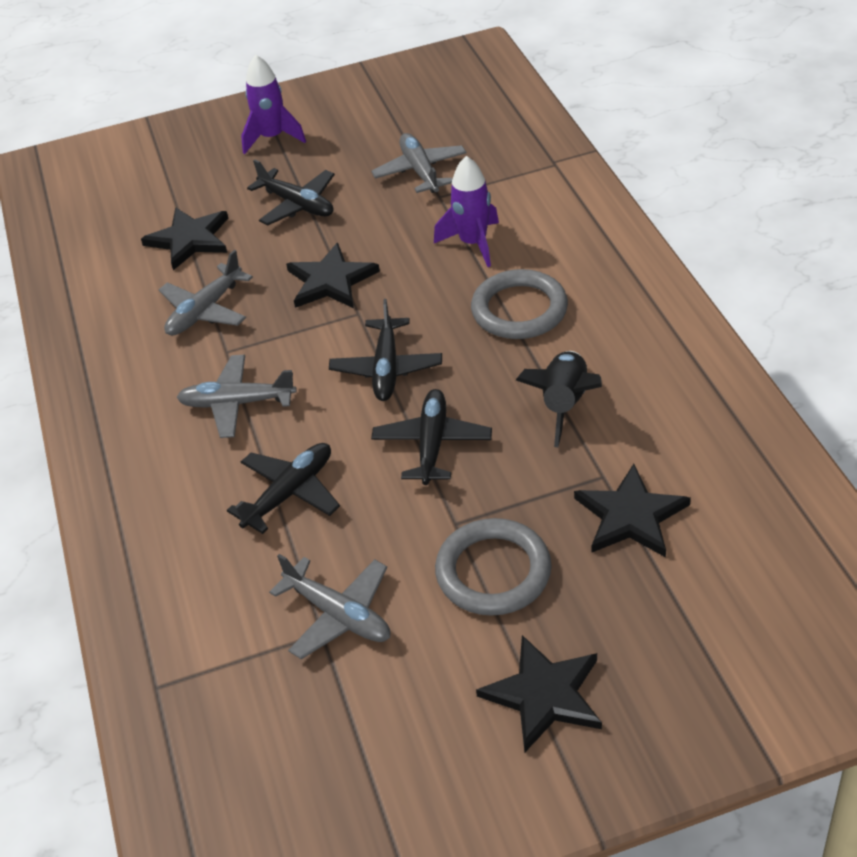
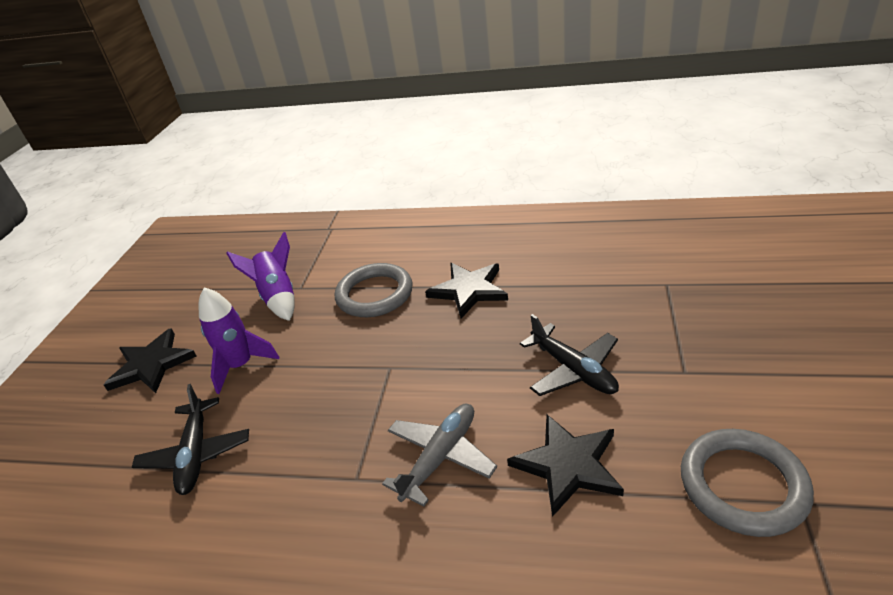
black plane: [227,443,340,534] [247,160,335,225] [329,299,442,401] [371,389,492,485] = 4 -> [132,384,249,495] [520,314,619,396] = 2
black rocket: [516,351,602,447] = 1 -> none = 0
black star: [141,207,228,270] [286,242,380,308] [476,635,602,752] [574,464,691,557] = 4 -> [104,328,197,393] [425,263,508,319] [507,414,624,517] = 3
grey plane: [159,250,253,336] [176,355,297,438] [269,554,391,659] [371,133,466,193] = 4 -> [382,404,497,507] = 1

